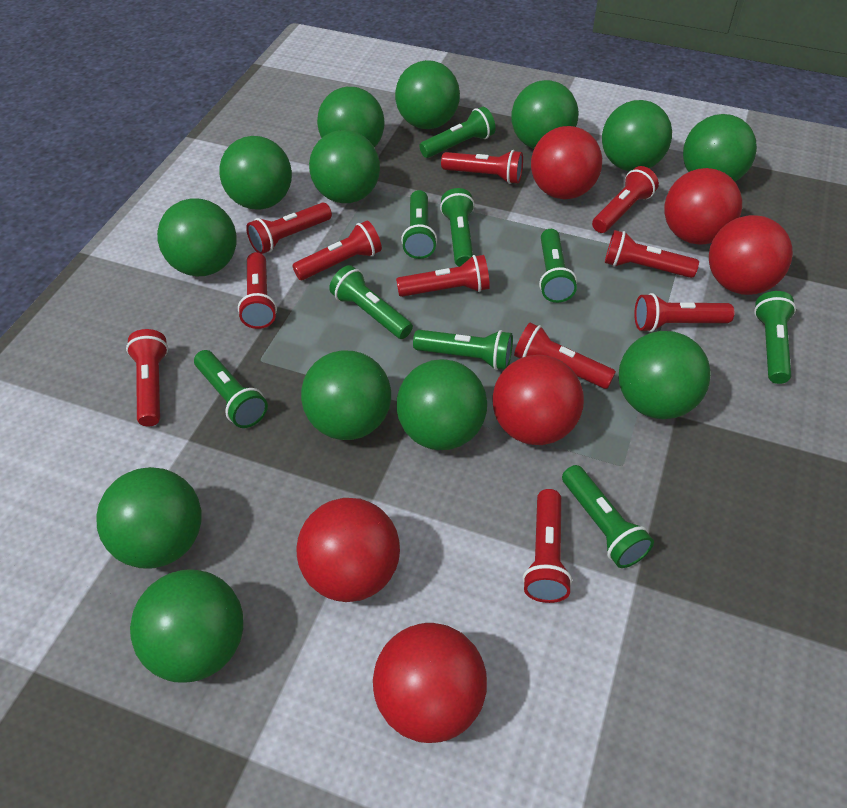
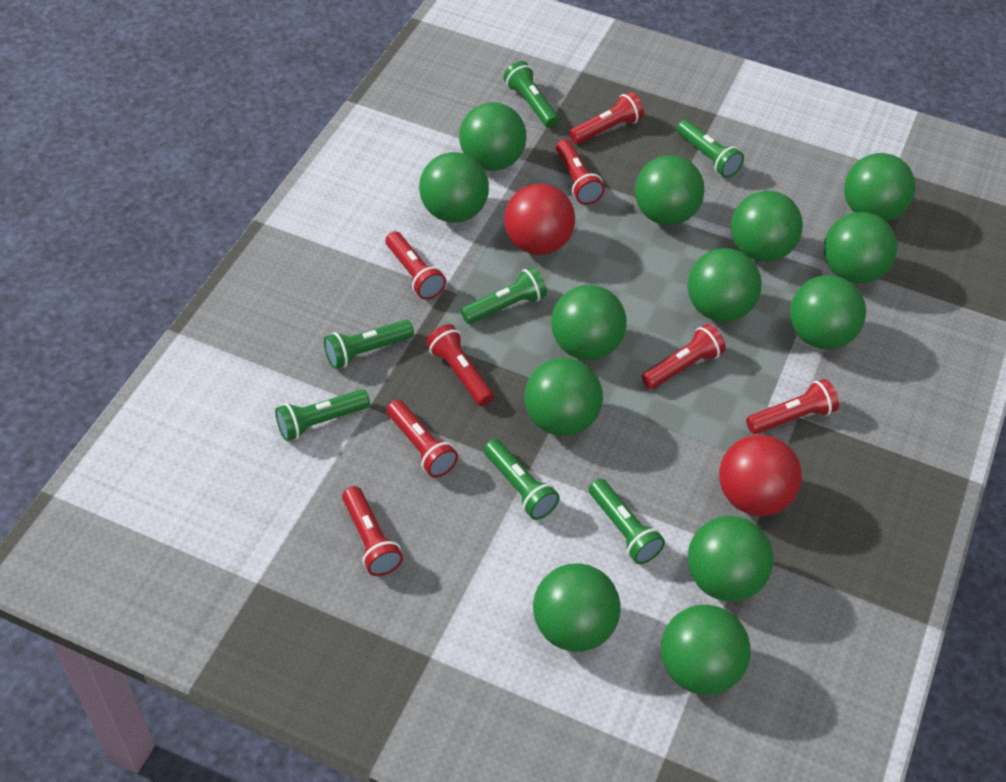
green flashlight: [194,350,268,428] [329,265,413,339] [401,190,437,259] [413,330,513,370] [419,107,496,158] [440,188,475,267] [539,229,577,303] [562,465,654,568] [754,291,796,384] = 9 -> [275,389,370,441] [324,320,414,369] [461,267,547,324] [484,439,560,520] [504,61,559,128] [589,479,665,564] [677,120,744,178] = 7
red ball: [297,498,400,602] [373,623,487,743] [493,355,584,445] [531,126,602,199] [664,168,742,245] [709,215,793,295] = 6 -> [504,183,575,255] [719,435,802,516] = 2
red flashlight: [126,329,168,426] [238,252,277,329] [246,203,332,254] [292,221,382,280] [396,255,490,297] [441,150,523,184] [514,323,616,389] [523,489,572,603] [592,166,659,233] [605,230,699,278] [634,293,734,332] = 11 -> [342,486,403,576] [385,231,446,300] [387,400,458,478] [426,324,494,406] [556,139,605,205] [569,92,644,144] [642,324,726,389] [746,379,839,434] = 8

